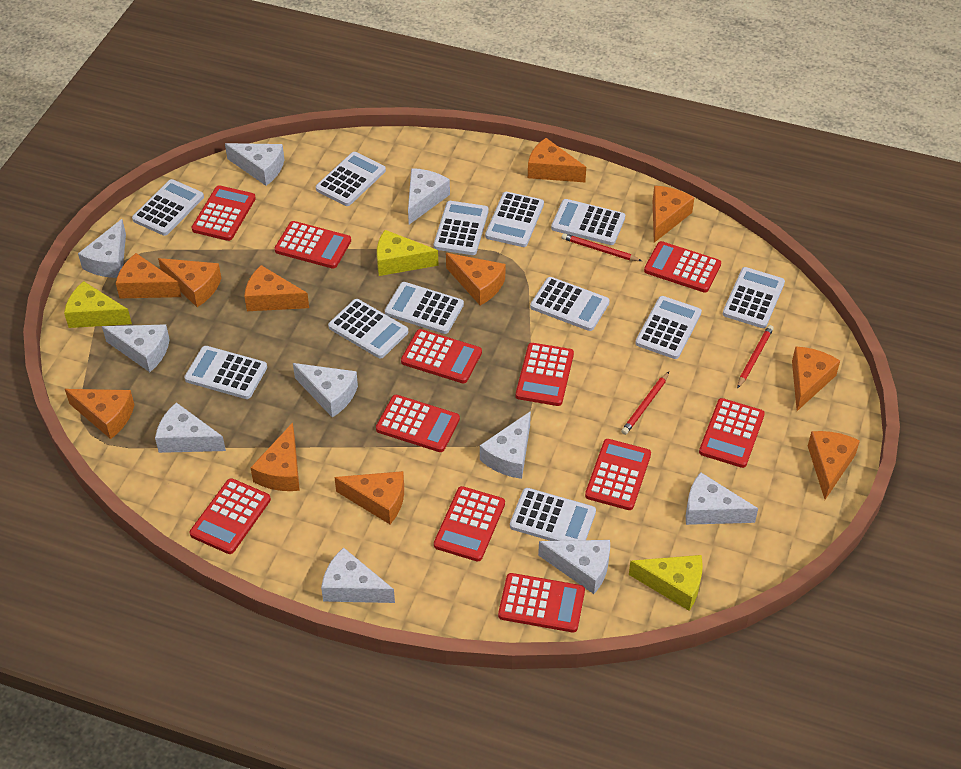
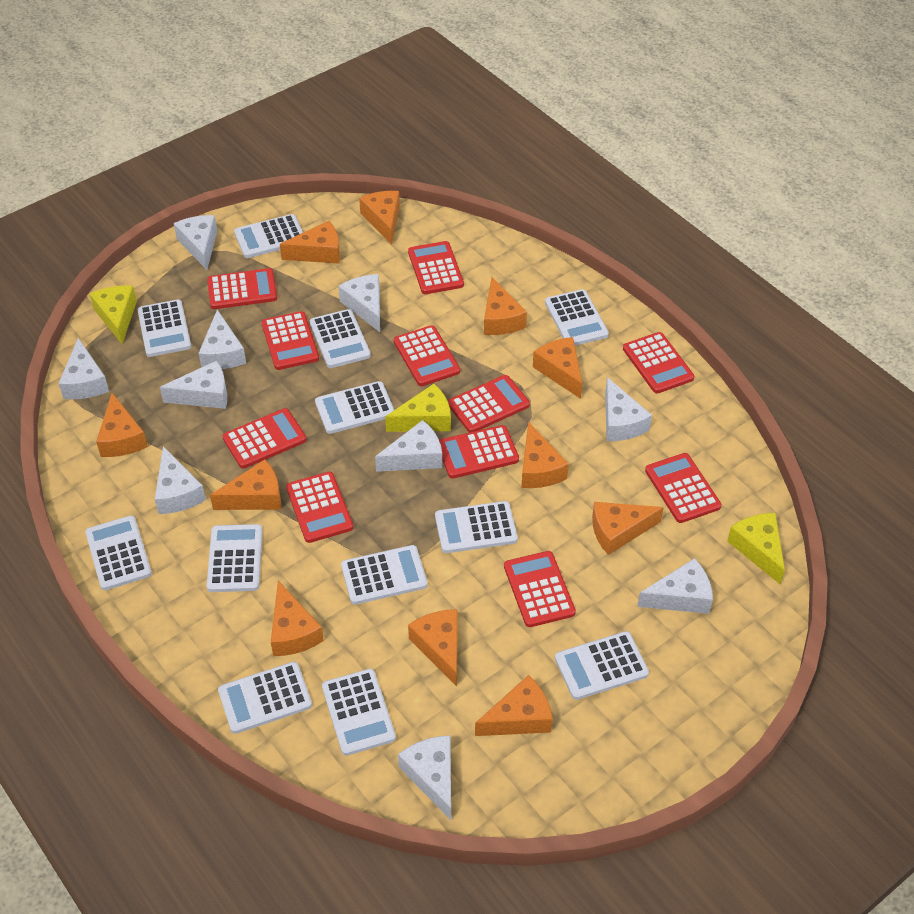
red pencil: [562,233,642,261] [621,372,669,435] [737,325,774,389] = 3 -> none = 0

